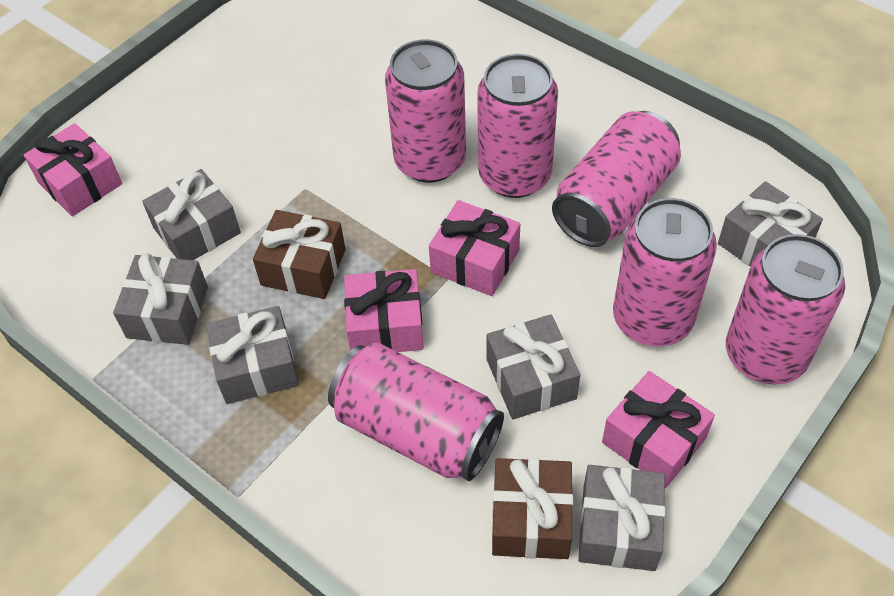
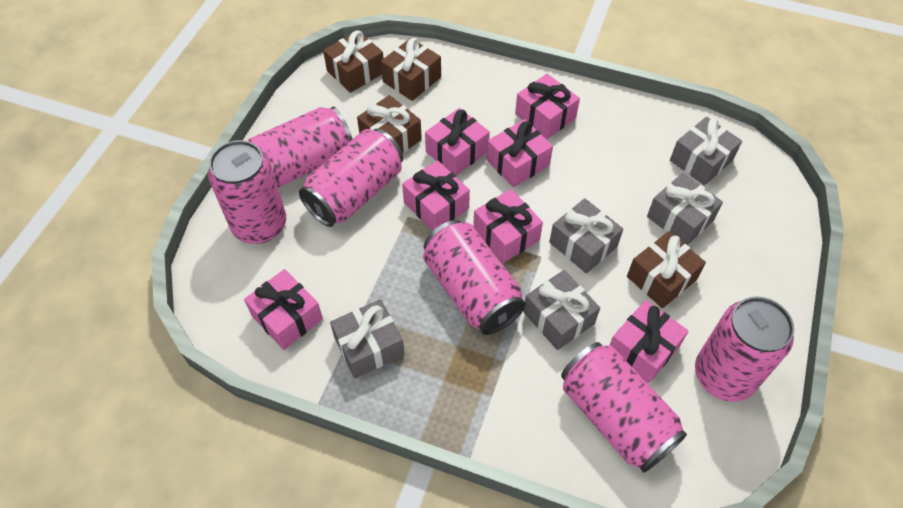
brown gift: [253,210,346,299] [492,458,573,559] = 2 -> [323,30,384,93] [357,95,422,153] [381,38,441,101] [627,231,706,308] = 4
grey gift: [113,253,208,345] [142,169,241,260] [206,306,299,404] [487,314,580,419] [578,465,665,571] [718,181,823,267] = 6 -> [330,299,405,378] [523,270,600,350] [549,198,623,274] [647,173,723,245] [670,117,742,185] = 5
pink gift: [24,123,122,216] [344,269,424,352] [429,200,520,296] [602,371,715,488] = 4 -> [244,269,323,350] [402,160,470,231] [425,108,490,176] [473,189,543,263] [487,119,553,188] [515,74,580,139] [610,300,689,383] = 7

